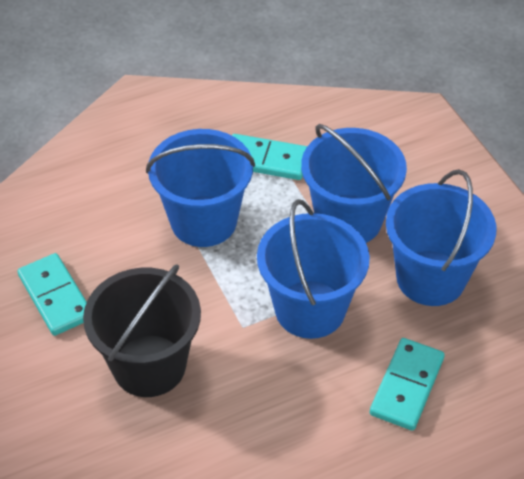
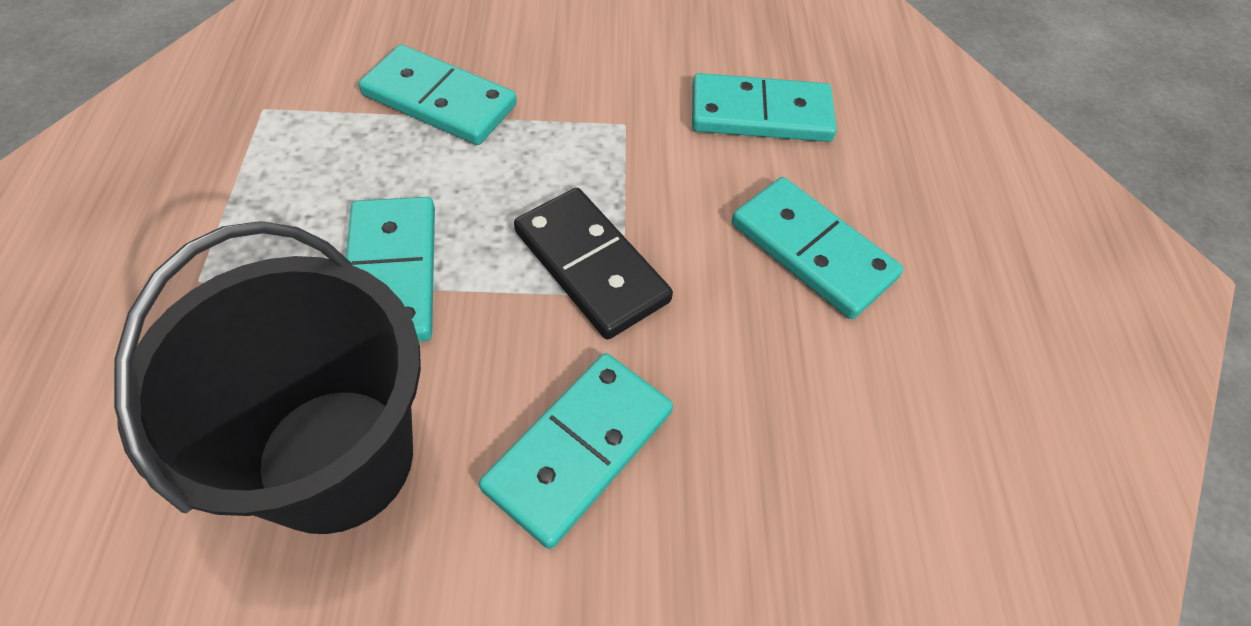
black domino: none = 0 -> [514,188,673,340] = 1
blue bucket: [146,129,255,247] [257,199,370,339] [301,124,407,243] [386,169,497,306] = 4 -> none = 0
turquoise domino: [17,253,87,336] [232,134,307,180] [370,338,445,431] = 3 -> [346,197,435,342] [359,45,517,145] [479,353,673,549] [692,73,837,142] [732,177,903,319] = 5

